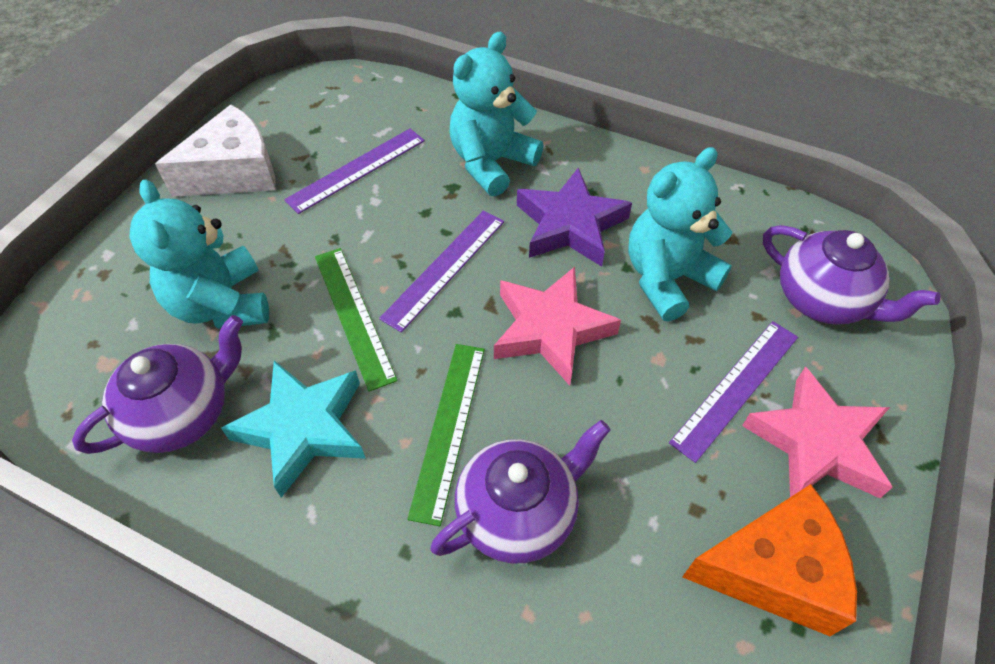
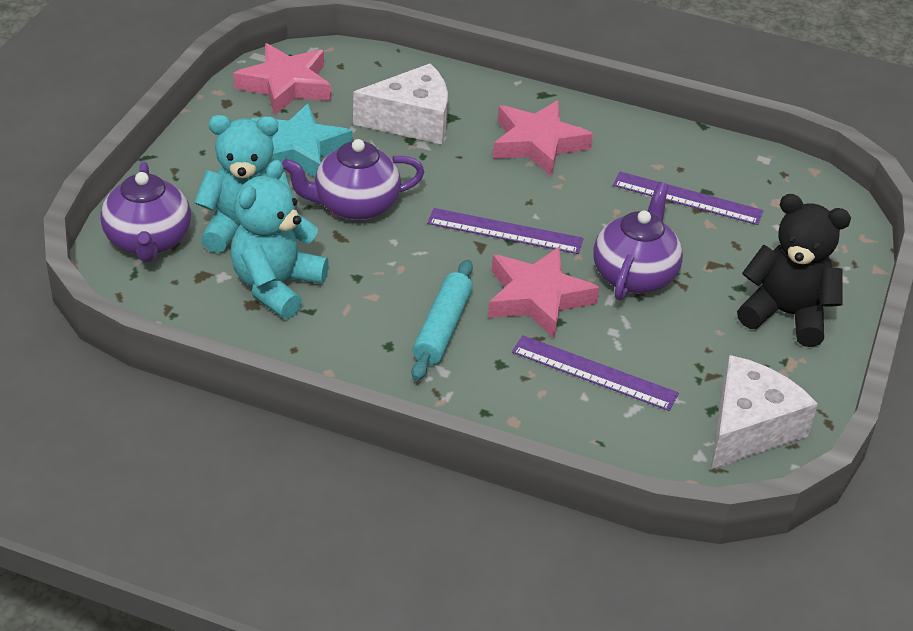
black teddy bear: none = 0 -> [737,194,851,347] = 1
green ruler: [315,248,398,392] [407,344,485,526] = 2 -> none = 0
orange cheese: [682,484,857,636] = 1 -> none = 0
pink star: [494,267,621,386] [742,366,893,498] = 2 -> [233,43,331,115] [488,247,600,339] [493,100,593,177] = 3
purple star: [517,168,632,267] = 1 -> none = 0
turquoise rolling pin: none = 0 -> [412,260,473,381] = 1
turquoise teddy bear: [129,179,269,329] [450,32,543,196] [628,147,732,322] = 3 -> [194,115,290,253] [230,160,329,319] = 2
white cheese: [155,105,276,197] = 1 -> [353,63,448,145] [711,355,818,469] = 2

